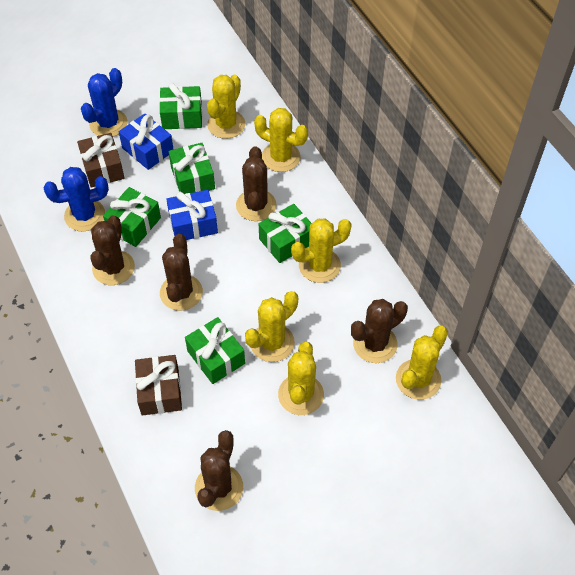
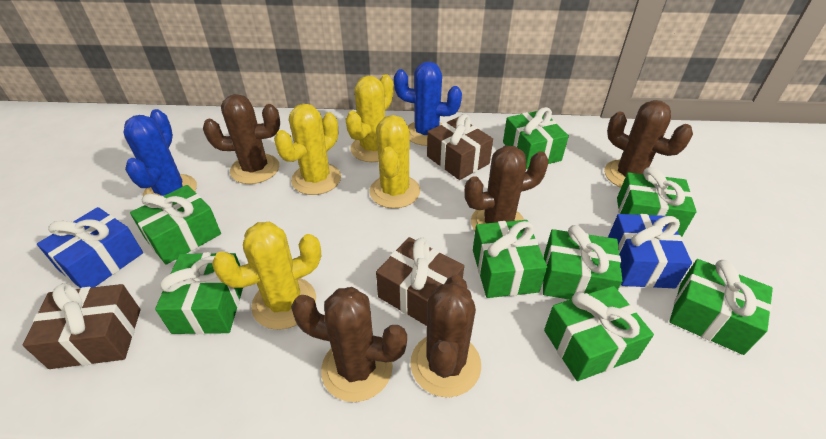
brown gift: [77,133,125,187] [135,355,182,416] = 2 -> [23,283,141,369] [376,237,464,326] [427,114,493,180] = 3
green gift: [103,187,161,247] [159,83,202,129] [169,143,215,194] [185,317,245,384] [259,204,312,263] = 5 -> [130,185,221,265] [155,252,243,334] [473,220,547,298] [503,107,569,169] [543,225,622,300] [544,286,654,381] [617,167,696,237] [669,259,773,355] = 8
yellow cactus: [207,75,245,139] [245,291,298,362] [254,108,308,172] [278,342,324,415] [291,219,352,283] [396,326,448,400] = 6 -> [212,222,321,330] [274,104,341,195] [346,74,393,162] [370,115,420,208] = 4

